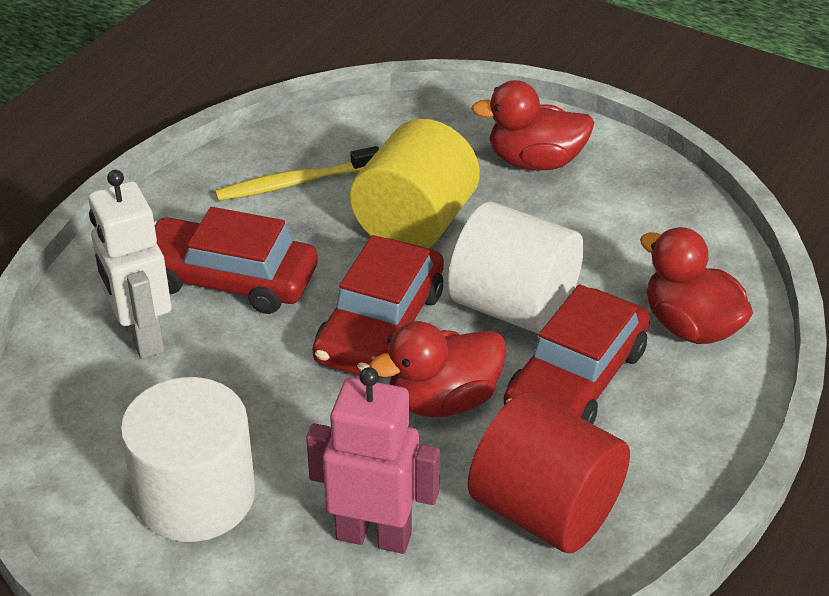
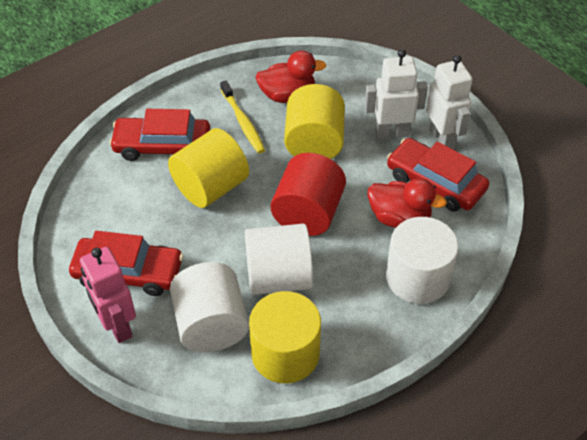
red duck: [369,321,507,417] [471,80,594,171] [640,227,753,344] = 3 -> [255,51,326,103] [368,178,447,228] = 2
white cylinder: [120,377,255,542] [448,202,584,334] = 2 -> [170,262,249,352] [245,224,313,295] [386,217,459,304] = 3
white robot: [89,170,172,359] = 1 -> [364,49,428,139] [426,55,473,149] = 2
yellow cylinder: [350,119,480,248] = 1 -> [168,128,249,208] [249,291,321,384] [284,84,345,159] = 3

